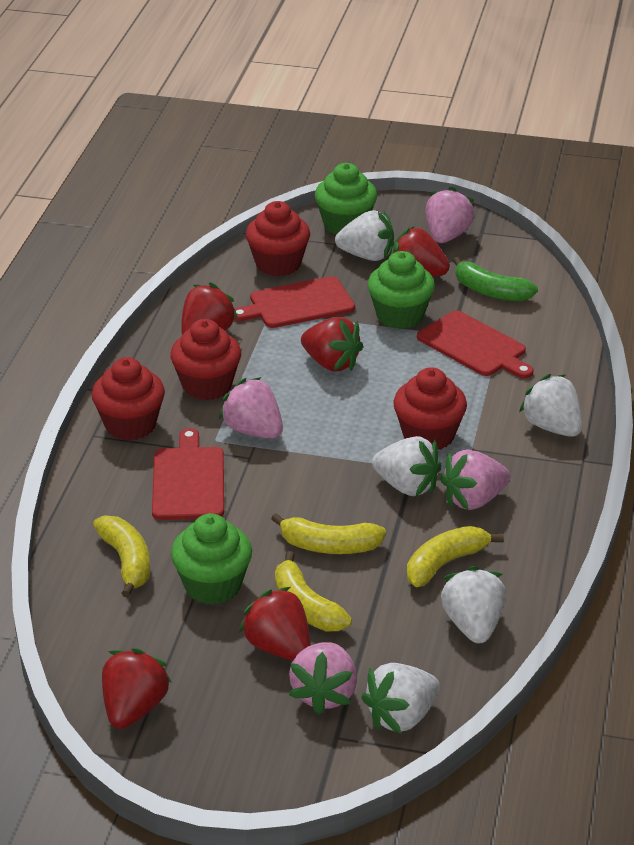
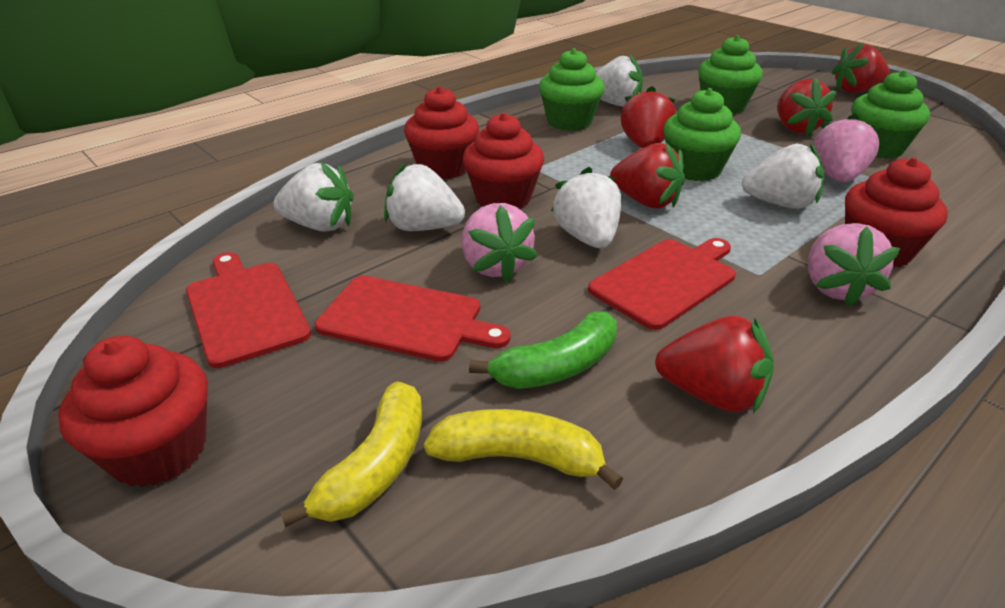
green cupcake: [171,513,252,604] [315,163,377,234] [368,251,435,329] = 3 -> [539,48,605,131] [664,88,741,181] [698,35,763,114] [852,70,930,159] = 4
pink strawberry: [219,377,283,439] [289,642,357,715] [425,186,475,243] [440,449,510,510] = 4 -> [462,203,538,282] [808,223,900,307] [813,113,881,183] = 3
yellow banana: [93,515,150,597] [271,513,386,554] [275,551,352,631] [407,526,504,587] = 4 -> [280,381,422,527] [424,409,623,490] = 2

